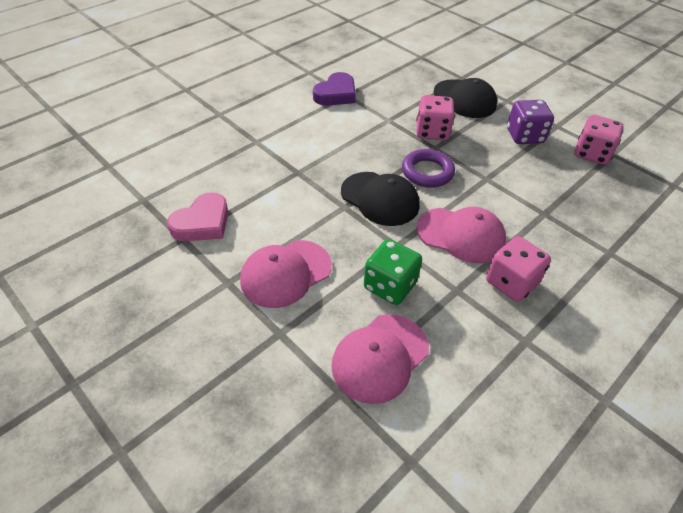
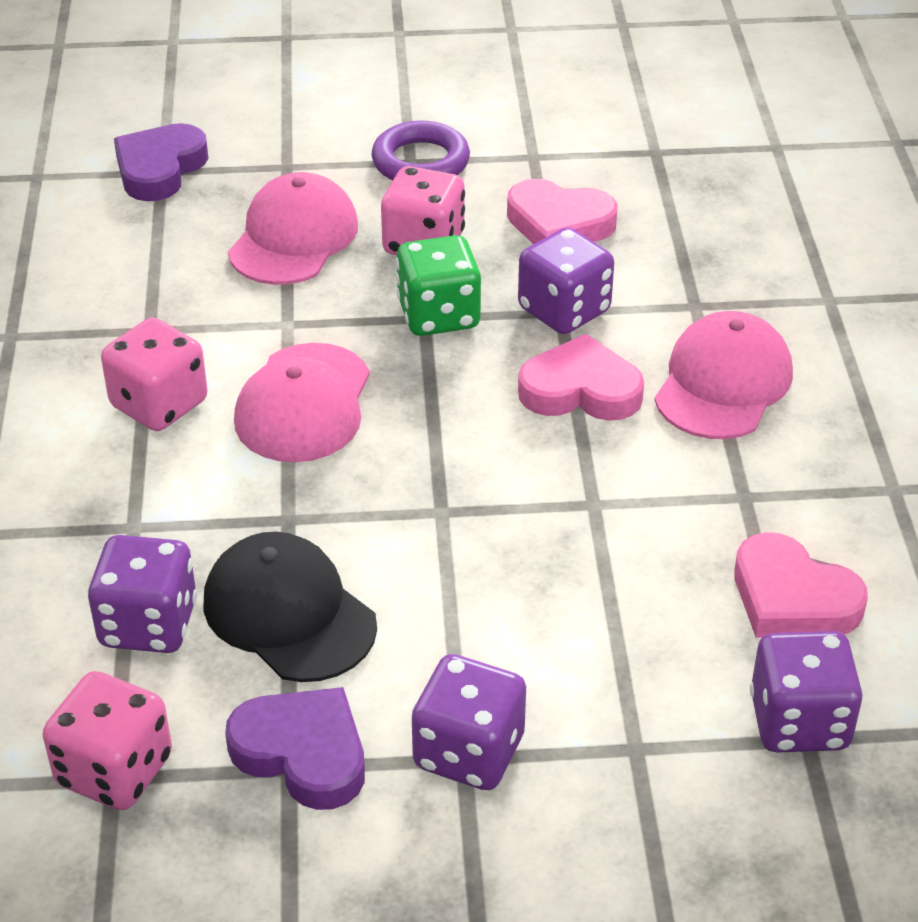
black cap: [341,172,419,226] [434,78,497,118] = 2 -> [204,532,377,682] = 1
pink heart: [167,192,228,241] = 1 -> [507,179,618,244] [518,334,644,421] [734,532,868,637] = 3
purple dice: [507,100,554,144] = 1 -> [88,535,197,653] [412,654,526,790] [518,227,614,334] [750,631,863,753] = 4
purple heart: [313,72,356,106] = 1 -> [114,123,208,201] [225,687,365,810] = 2

